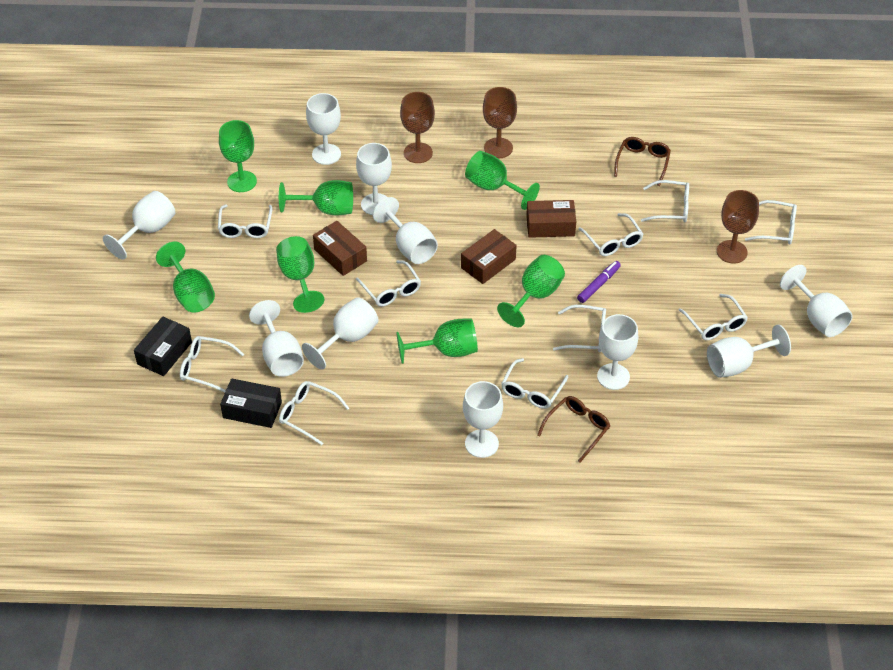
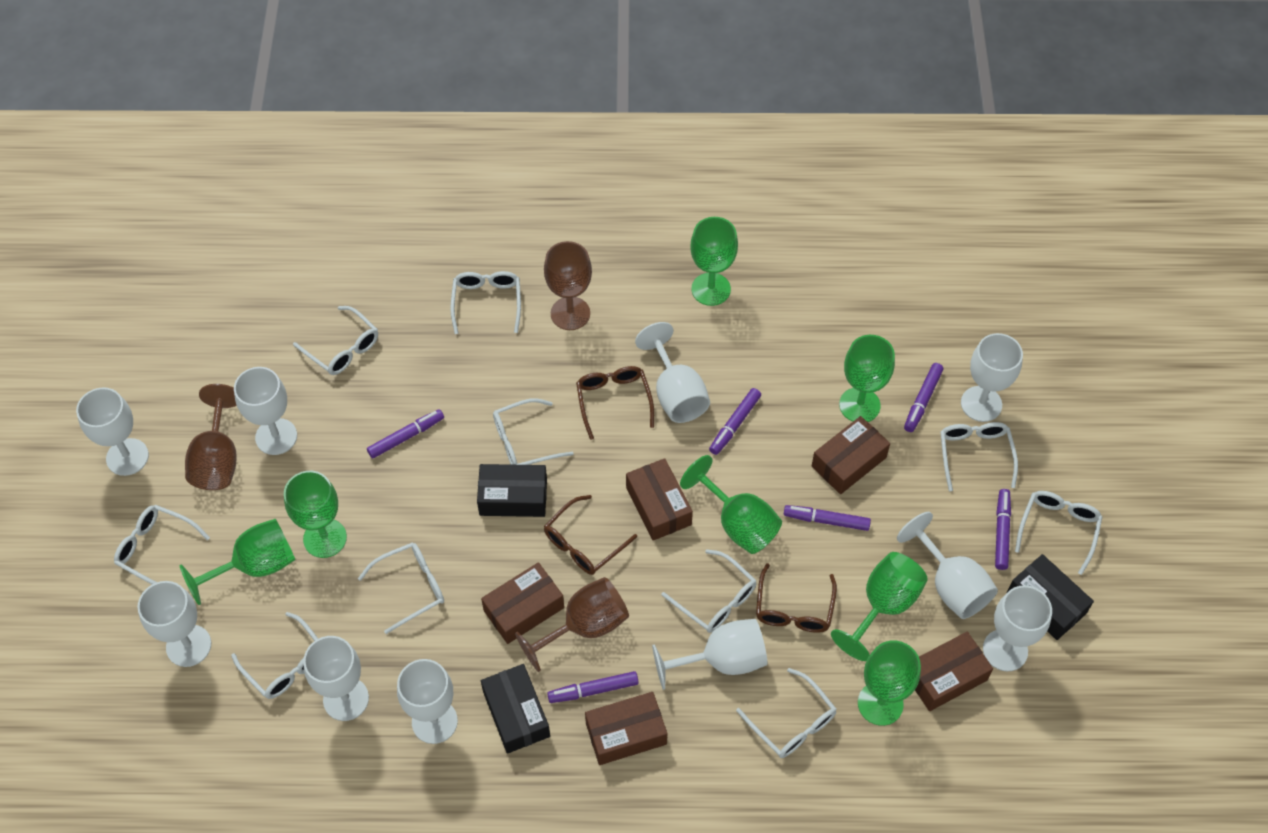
black box: [134,317,192,376] [220,378,282,428] = 2 -> [477,464,547,517] [481,664,550,754] [1007,554,1094,640] = 3
brown box: [313,221,367,276] [461,229,517,284] [526,200,576,238] = 3 -> [481,562,564,644] [585,692,667,765] [626,458,693,541] [811,416,890,494] [915,632,993,711] = 5
brown glasses: [537,396,611,463] [614,137,671,186] = 2 -> [544,495,637,575] [576,366,654,440] [756,563,837,633] = 3
purple marker: [577,261,621,303] = 1 -> [367,409,444,458] [547,671,639,703] [709,388,761,455] [784,505,871,531] [904,363,943,432] [995,489,1011,570] = 6

